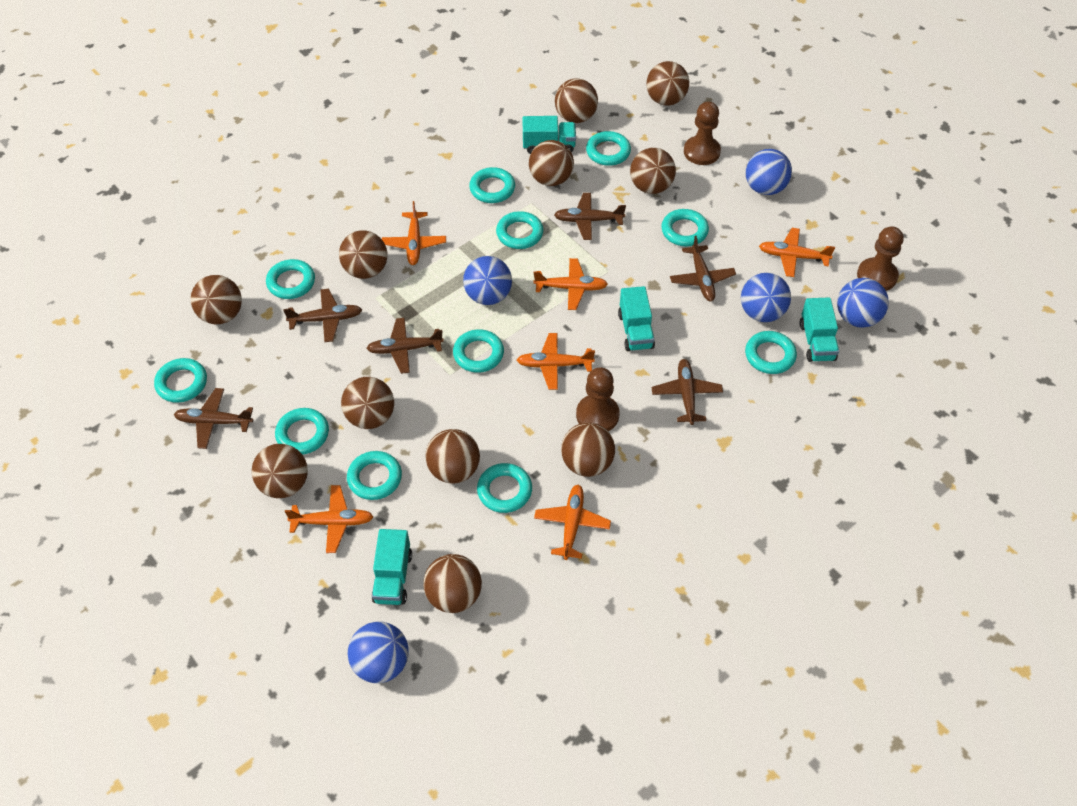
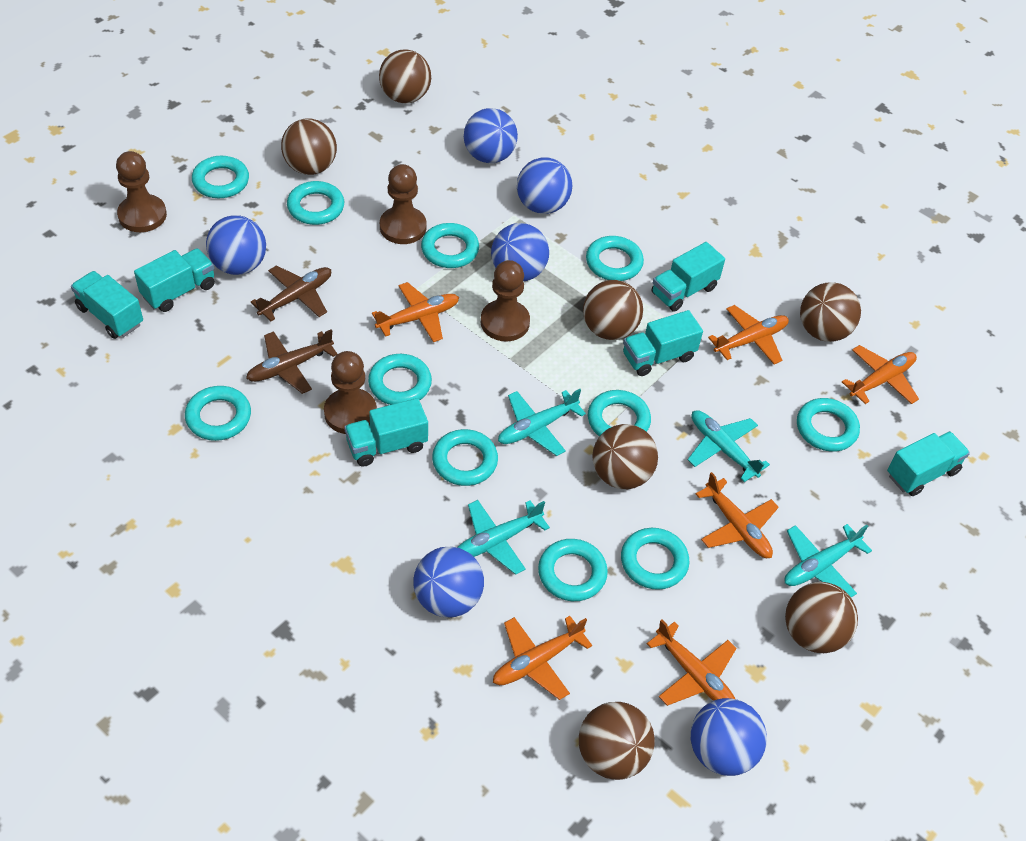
blue ball: [348,622,408,683] [463,256,512,305] [741,273,791,322] [746,149,792,195] [837,278,889,328] = 5 -> [206,215,266,275] [413,547,484,618] [464,108,518,163] [491,223,549,281] [517,157,572,214] [691,698,767,776] = 6
brown ball: [191,275,242,324] [252,444,308,498] [339,231,387,279] [341,377,394,429] [423,554,482,613] [425,429,480,484] [529,140,574,186] [555,78,598,123] [561,422,615,477] [630,148,676,194] [646,61,689,106] = 11 -> [281,118,337,175] [379,49,431,103] [579,702,655,780] [583,280,643,340] [592,424,658,489] [785,582,858,653] [800,282,861,342] = 7
brown pawn: [576,367,619,431] [684,102,721,165] [857,226,904,291] = 3 -> [116,151,167,232] [324,351,377,434] [380,164,426,244] [481,260,530,341] = 4
brown plane: [173,388,253,449] [283,289,362,342] [366,318,444,374] [554,193,626,240] [652,359,723,425] [670,236,736,301] = 6 -> [246,329,337,394] [251,265,331,321] = 2
turquoise plane: none = 0 -> [457,500,550,575] [498,389,586,456] [688,410,770,482] [784,524,872,597] = 4
turquoise truck: [372,529,412,605] [522,116,576,154] [618,286,655,351] [799,297,839,362] = 4 -> [71,271,143,339] [134,248,215,312] [344,398,428,467] [623,310,703,376] [651,242,725,312] [887,431,970,496] = 6

